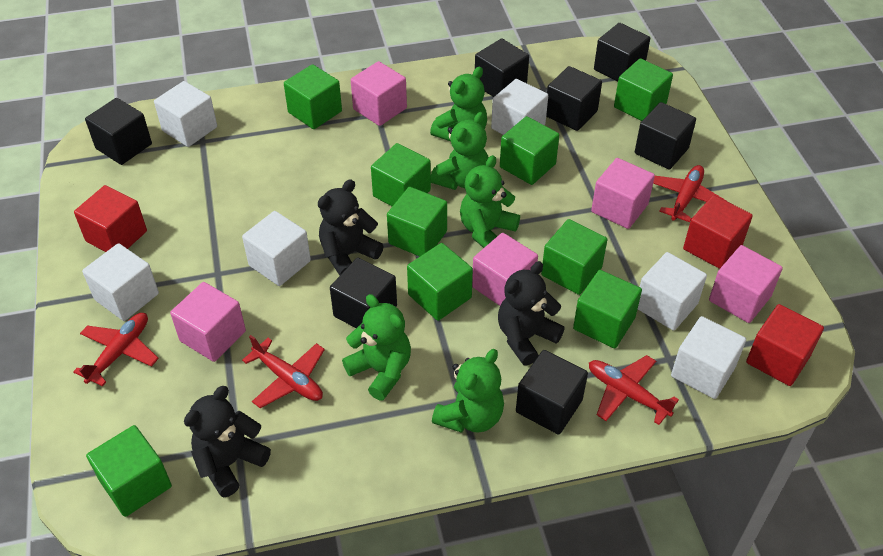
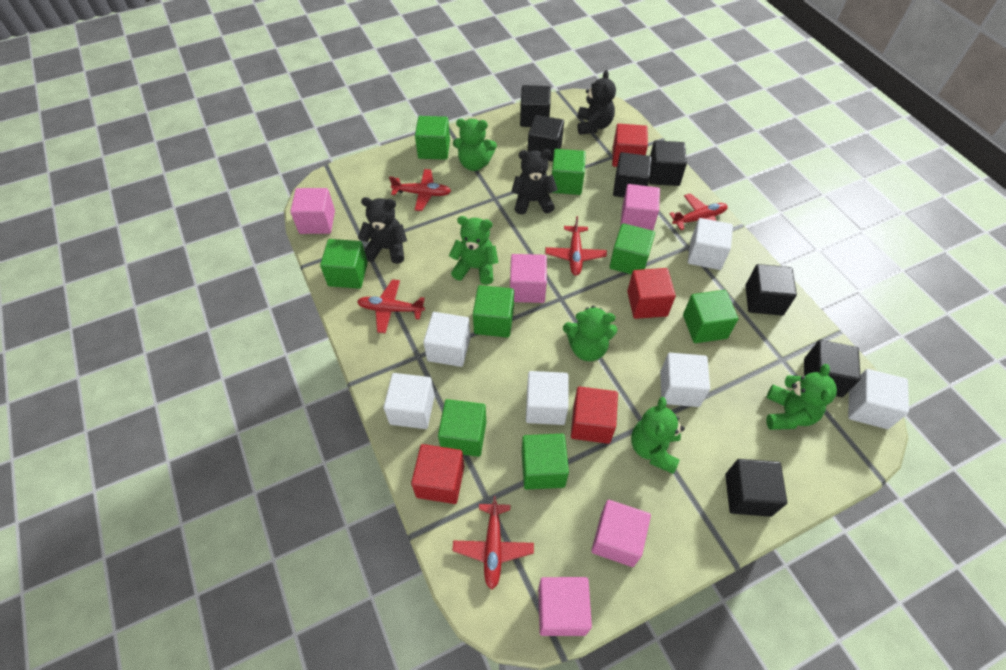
green cube: [86,425,172,517] [284,64,342,129] [371,143,431,206] [387,187,447,256] [407,243,473,321] [500,116,559,185] [541,219,607,295] [573,270,642,348] [614,58,673,121] = 9 -> [320,239,368,289] [415,116,450,160] [438,399,486,457] [473,285,514,338] [522,434,569,489] [552,149,586,195] [610,223,655,274] [683,290,738,343] = 8
red cube: [74,185,147,252] [683,195,753,269] [746,304,824,386] = 3 -> [411,444,464,504] [571,387,618,444] [612,124,648,167] [627,268,676,319] = 4
red plane: [73,313,159,386] [242,335,325,408] [589,355,679,425] [653,165,726,222] = 4 -> [357,279,425,333] [389,169,451,211] [453,496,534,590] [545,216,607,276] [669,193,728,230] = 5

